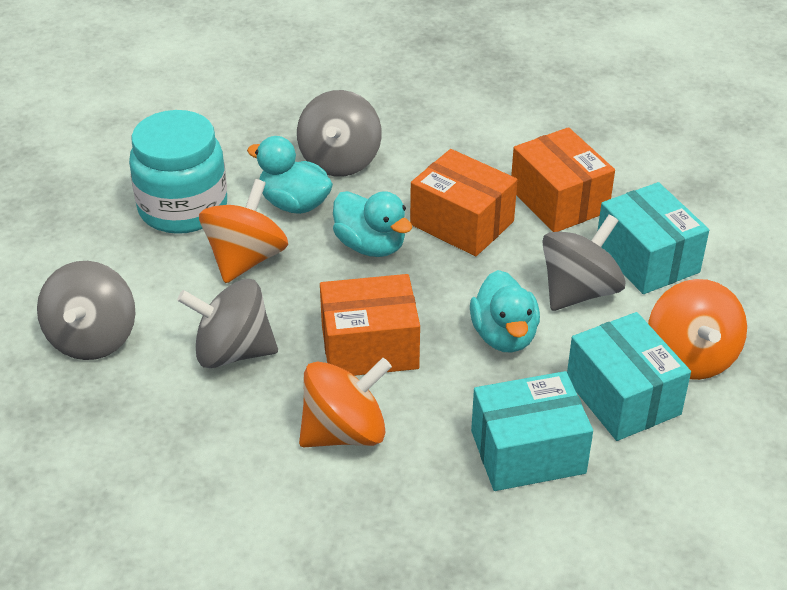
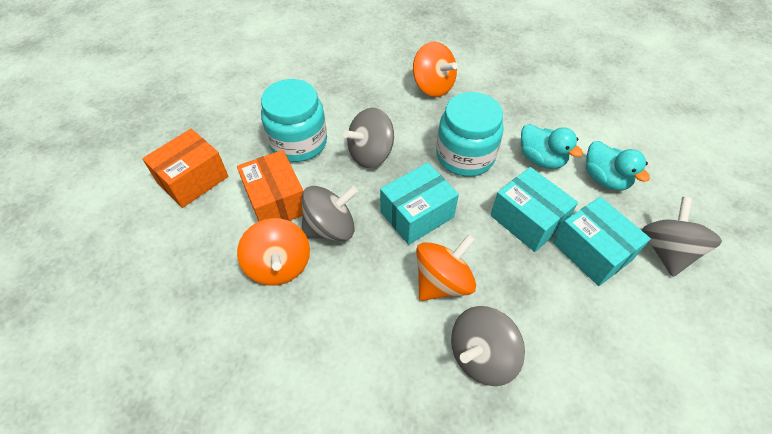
orange box: [320,274,420,376] [410,149,517,256] [511,127,615,232] = 3 -> [142,129,228,208] [237,150,303,221] = 2
turquoise duck: [247,136,333,214] [333,191,412,257] [470,270,540,353] = 3 -> [521,124,583,169] [586,141,650,190] = 2
turquoise jar: [129,110,227,234] = 1 -> [261,79,327,162] [436,92,504,177] = 2

